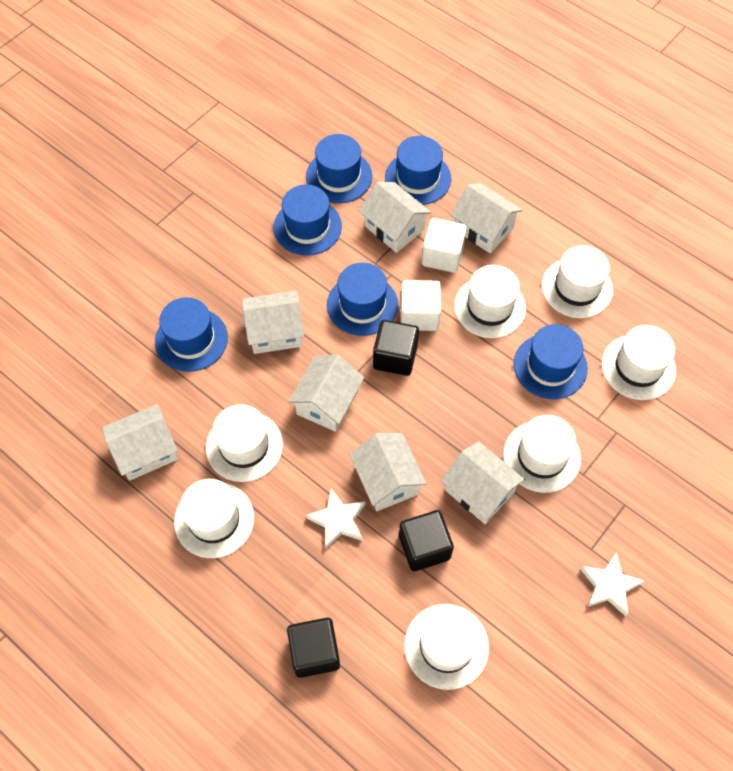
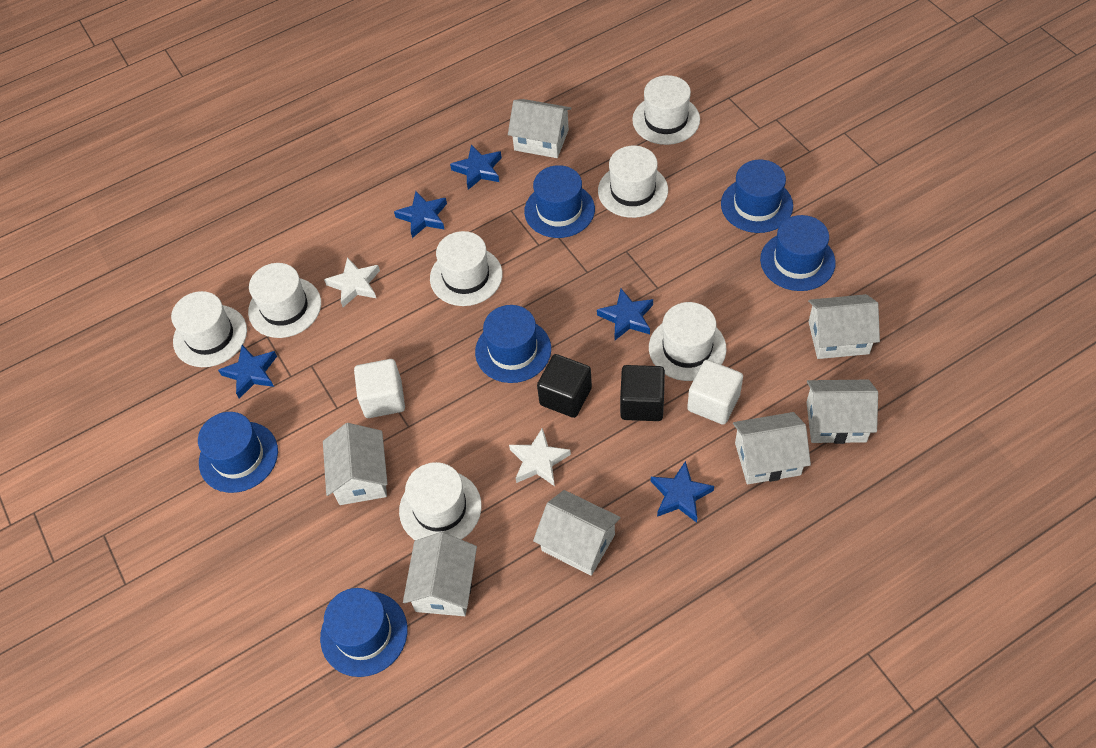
black cube: [287,618,340,678] [373,320,419,376] [399,510,454,571] = 3 -> [537,354,592,418] [620,365,665,421] = 2
blue star: none = 0 -> [218,345,277,399] [394,191,447,238] [450,145,502,190] [597,289,653,340] [651,461,714,523] = 5

